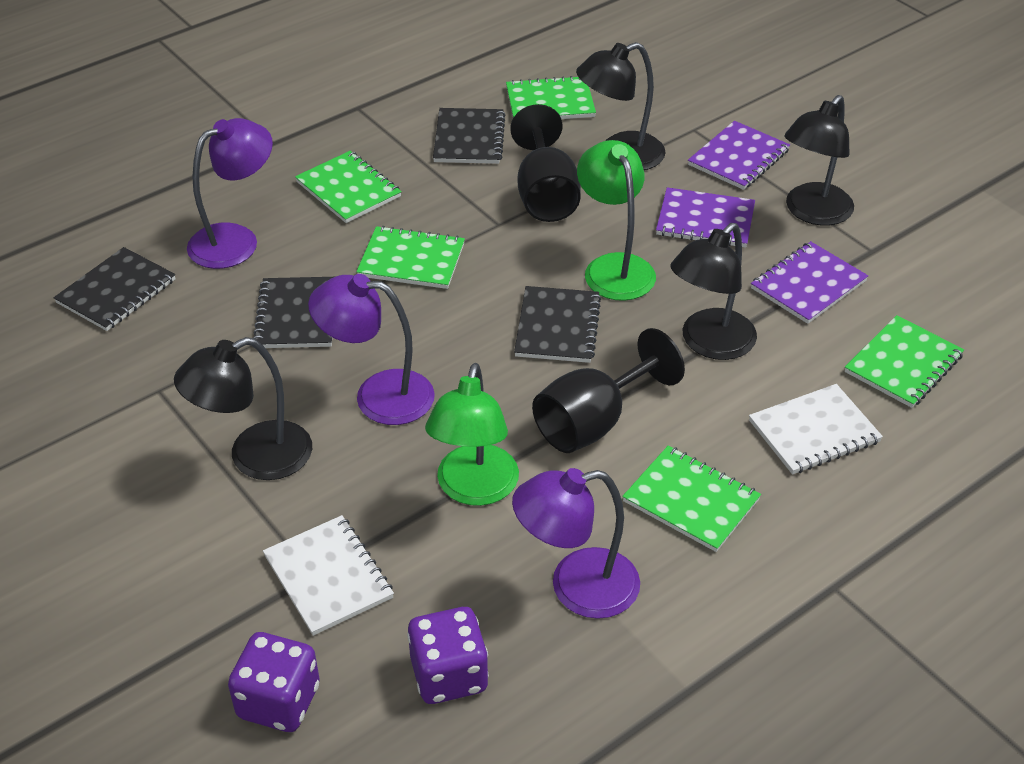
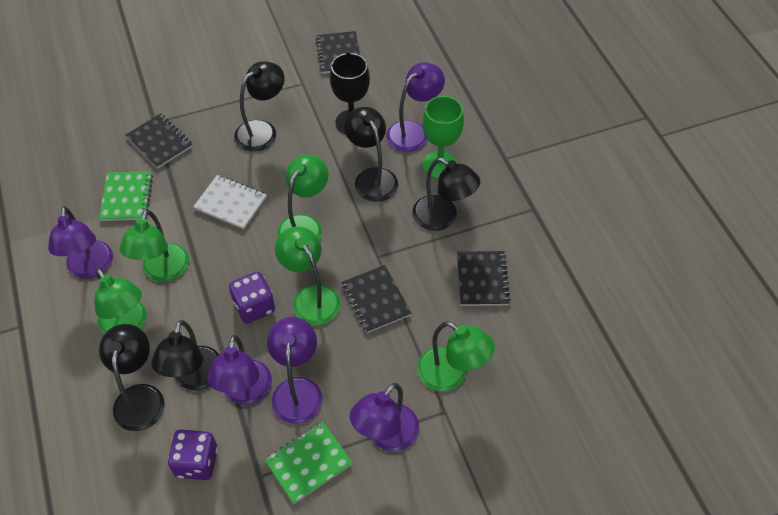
black goblet: [510,104,581,222] [532,328,685,453] = 2 -> [330,53,370,134] = 1
black lamp: [174,337,312,480] [576,42,666,170] [670,223,757,360] [785,95,854,226] = 4 -> [99,324,165,431] [151,320,220,390] [234,61,285,152] [344,107,398,202] [412,158,480,231] = 5
green goblet: none = 0 -> [422,96,464,179] = 1
green lamp: [425,363,519,506] [577,140,656,301] = 2 -> [94,268,147,334] [120,210,189,282] [275,226,341,326] [277,155,329,241] [417,321,495,391] = 5
green notebook: [295,151,402,223] [356,226,465,289] [506,76,596,119] [622,446,761,552] [845,315,964,408] = 5 -> [99,171,153,221] [265,422,353,504] = 2
purple lamp: [187,118,273,269] [308,274,435,425] [512,468,640,619] = 3 -> [48,206,113,279] [207,335,272,405] [267,317,323,424] [350,383,419,451] [386,62,445,152] = 5
purple notebook: [656,187,755,248] [688,121,790,190] [751,241,868,324] = 3 -> none = 0
white notebook: [263,515,394,636] [749,384,883,474] = 2 -> [193,175,267,229] = 1

